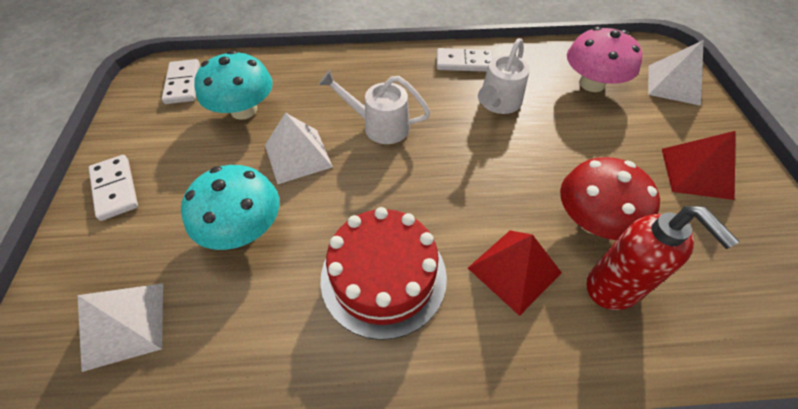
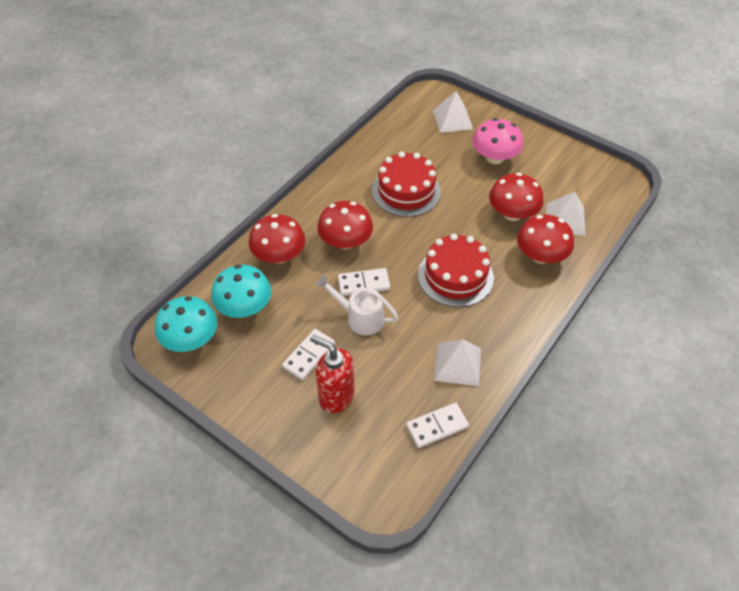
red cake: [320,207,447,340] = 1 -> [372,152,441,217] [418,233,494,307] = 2
red mushroom: [560,157,660,240] = 1 -> [249,214,305,264] [317,201,373,249] [489,173,544,221] [517,214,574,264] = 4
red pyramid: [468,230,562,316] [662,131,736,200] = 2 -> none = 0
white watering can: [319,70,430,144] [478,38,530,114] = 2 -> [316,275,399,335] = 1

